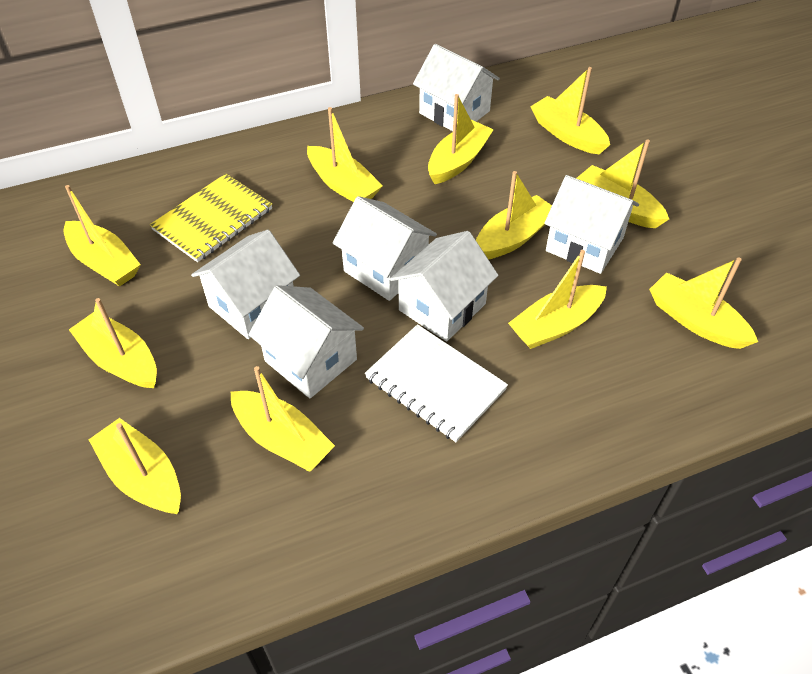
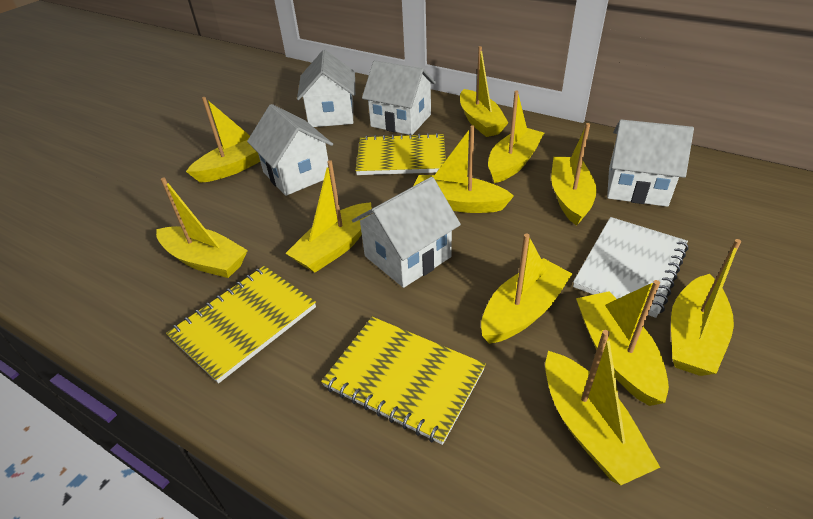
white house: [191,230,300,339] [248,285,364,398] [333,196,437,301] [390,231,498,341] [413,44,500,131] [544,175,639,274] = 6 -> [247,104,333,196] [297,50,355,127] [352,177,461,288] [362,60,436,135] [607,120,694,207] = 5
yellow notebook: [150,173,272,262] = 1 -> [166,266,316,383] [321,317,486,445] [355,133,446,175] = 3

